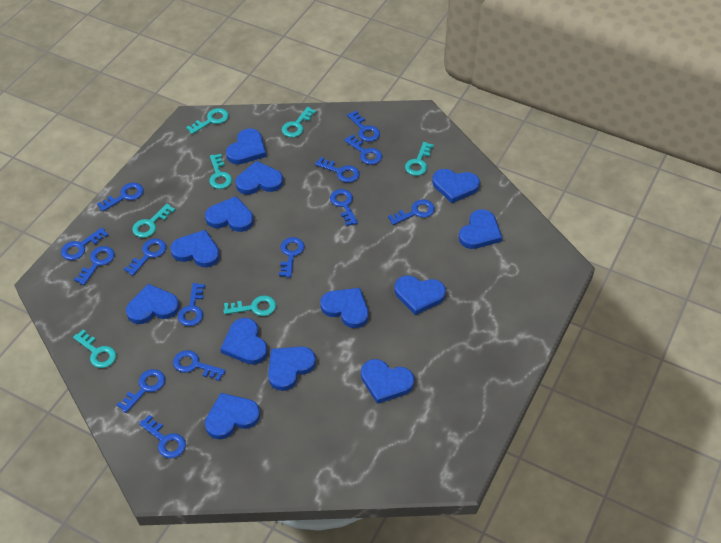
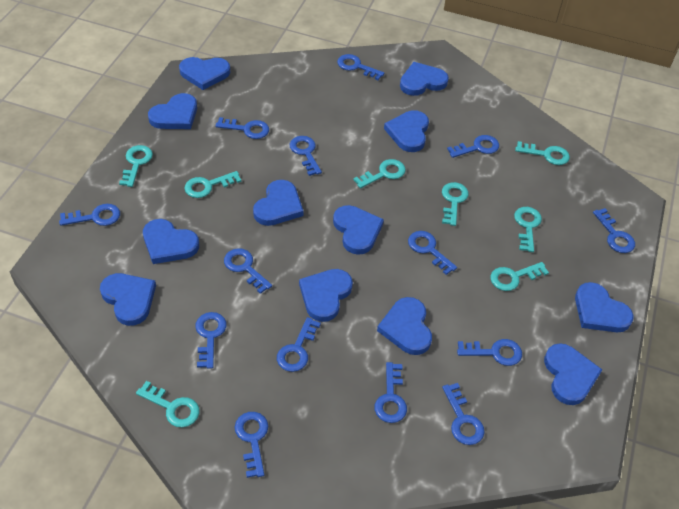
blue heart: [126,284,179,324] [171,230,220,267] [205,196,254,232] [205,393,260,439] [220,318,268,365] [226,128,266,164] [235,161,283,195] [268,346,316,391] [320,288,369,328] [361,359,415,404] [394,276,446,315] [432,169,480,203] [459,209,502,249] = 13 -> [100,273,156,326] [143,219,199,264] [148,93,197,129] [179,57,230,90] [253,180,304,226] [299,269,353,322] [333,205,384,255] [377,297,432,355] [384,110,429,152] [400,62,449,96] [544,343,602,405] [575,282,634,332] = 12
turquoise key: [73,329,116,368] [132,204,175,238] [186,108,229,134] [209,154,232,189] [223,295,276,316] [282,107,316,137] [405,142,434,176] = 7 -> [119,145,153,187] [136,381,199,427] [185,171,241,198] [353,159,406,188] [442,182,469,226] [490,262,549,291] [514,207,542,252] [515,141,570,165] = 8

